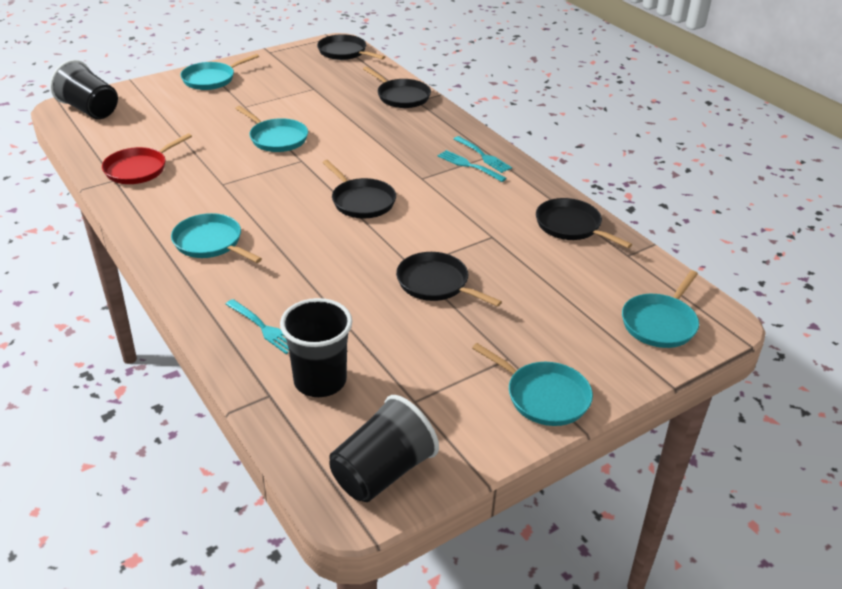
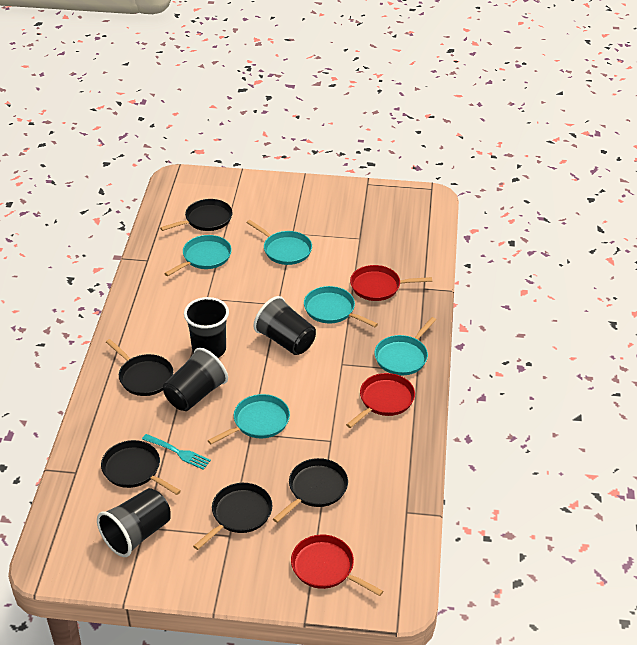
black cup: [50,60,118,119] [280,298,352,397] [329,395,439,502] = 3 -> [97,488,171,557] [163,348,228,411] [184,297,229,358] [254,296,316,355] = 4
red pan: [102,133,192,184] = 1 -> [291,535,383,596] [346,373,415,428] [350,265,432,301] = 3
turquoise fork: [225,299,289,354] [438,150,507,182] [454,136,512,173] = 3 -> [142,434,211,470] = 1

